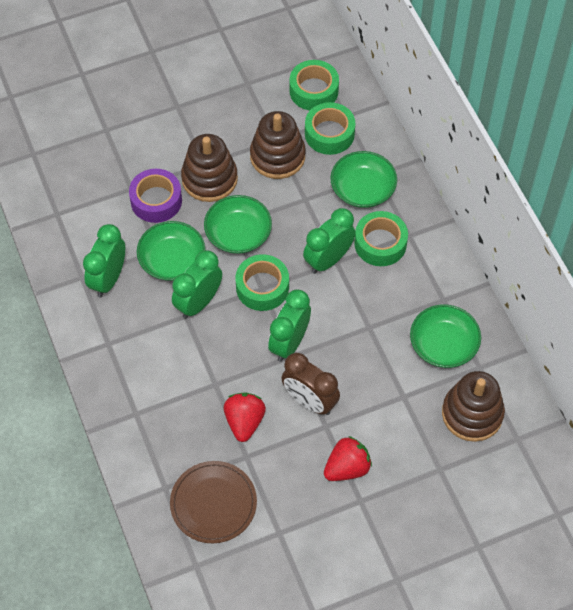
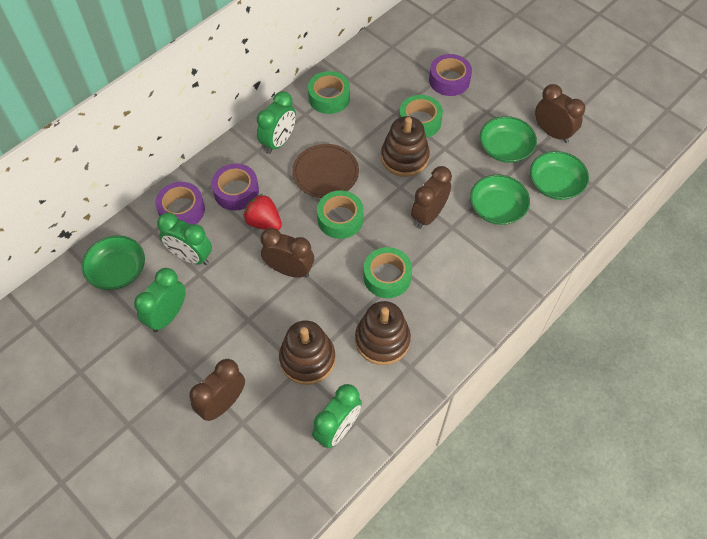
brown clock: [281,353,340,415] = 1 -> [189,359,245,421] [261,228,314,278] [411,166,452,229] [535,84,585,143] = 4
purple tape: [129,169,182,223] = 1 -> [155,182,205,225] [211,163,259,211] [429,54,472,96] = 3
red strawberry: [224,392,266,442] [324,436,372,481] = 2 -> [243,194,282,230] = 1

